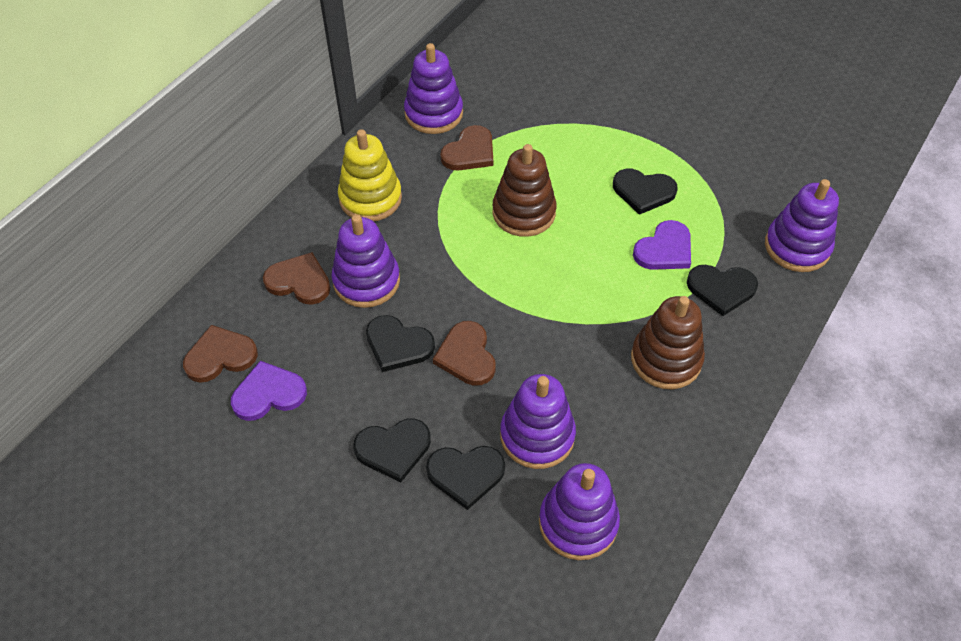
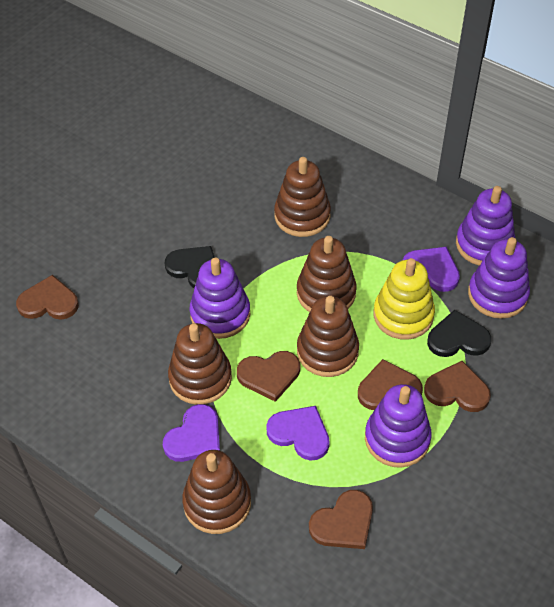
black heart: [354,419,431,482] [366,315,435,372] [426,446,505,510] [613,169,678,215] [687,265,758,316] = 5 -> [165,246,215,288] [427,310,491,357] = 2
brown heart: [183,325,258,383] [263,252,330,305] [433,321,496,386] [441,125,493,170] = 4 -> [16,275,79,320] [237,351,300,402] [309,490,373,549] [358,359,423,410] [424,361,491,412] = 5
brown stacking toy: [493,144,557,237] [631,296,705,389] = 2 -> [168,323,232,405] [182,450,251,534] [274,157,331,237] [297,236,356,312] [297,296,359,377] = 5
purple heart: [231,361,307,421] [633,220,691,270] = 2 -> [163,404,220,462] [266,406,330,461] [403,247,460,292] = 3
purple stacking toy: [331,214,400,308] [404,43,463,134] [500,374,576,469] [539,463,620,560] [765,179,839,272] = 5 -> [189,258,250,339] [365,384,432,468] [456,186,515,265] [468,237,530,319] = 4

